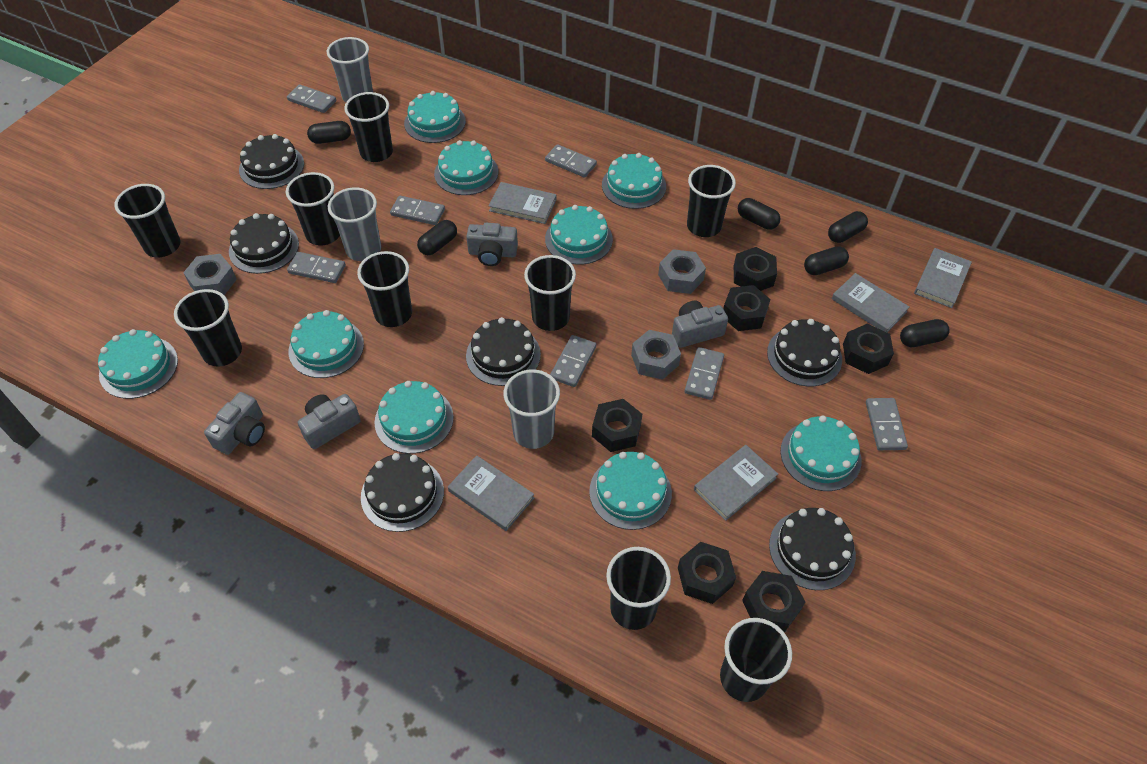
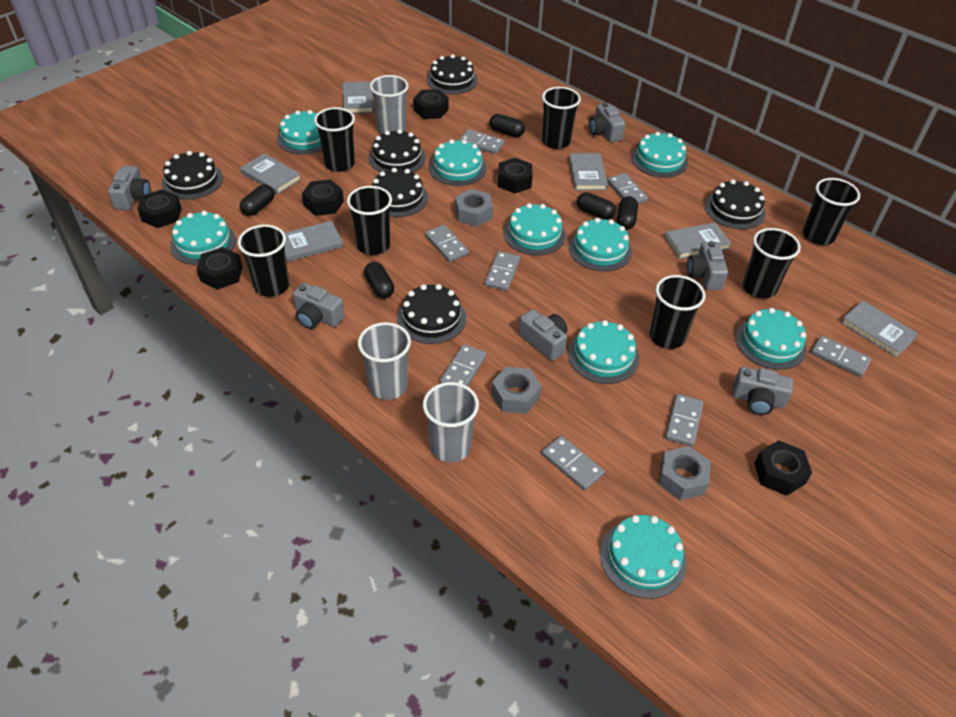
black capsule: [307,121,351,144] [417,220,457,255] [738,198,780,230] [804,246,849,275] [828,211,868,243] [900,319,950,347] = 6 -> [240,184,274,216] [364,262,394,298] [490,114,525,137] [577,192,616,220] [617,196,638,230] = 5
black cup: [115,184,181,258] [174,289,242,367] [286,172,340,246] [344,92,393,162] [357,251,412,327] [524,255,576,331] [606,547,671,630] [687,165,736,237] [720,618,792,702] = 9 -> [238,225,289,297] [314,107,355,172] [347,186,392,255] [542,87,581,149] [650,275,705,349] [743,228,801,299] [803,178,860,245] = 7
grey book: [448,455,534,531] [489,182,557,224] [694,445,778,521] [832,273,909,332] [914,248,972,308] = 5 -> [240,153,301,195] [285,221,343,262] [343,81,374,114] [569,153,608,190] [664,222,732,259] [841,301,918,357] = 6
grey camera: [204,392,265,455] [298,394,361,449] [466,223,518,266] [672,301,728,348] = 4 -> [108,166,151,210] [293,283,345,329] [519,309,567,361] [589,102,626,142] [687,241,728,290] [732,367,793,415] = 6
grey domino: [287,84,336,113] [287,252,346,283] [390,196,445,225] [545,144,597,178] [550,335,596,387] [685,347,724,400] [866,398,908,450] = 7 -> [425,225,469,262] [440,344,487,386] [459,129,505,154] [484,251,520,291] [542,436,605,490] [607,173,648,204] [665,394,704,446] [811,335,871,377] = 8

